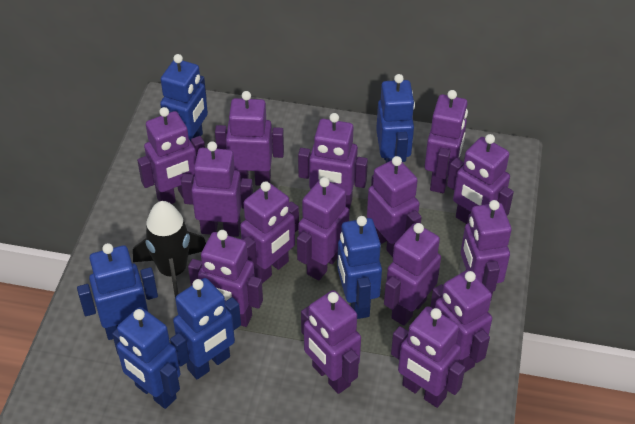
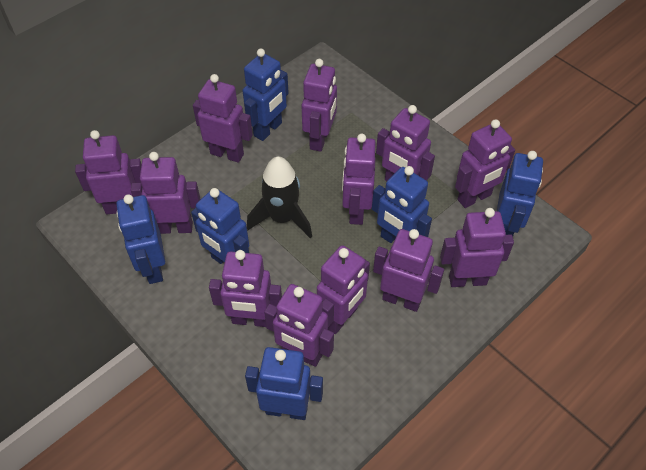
purple robot: [137,107,205,204] [181,141,253,237] [188,230,263,327] [215,91,284,186] [240,181,299,283] [297,177,350,280] [298,113,368,209] [301,290,361,394] [367,156,422,257] [384,223,441,326] [391,306,465,408] [425,90,468,193] [430,270,492,373] [447,134,514,224] [461,200,512,299] = 15 -> [75,130,142,214] [131,152,201,234] [193,74,253,163] [209,250,282,327] [264,284,334,367] [301,59,337,152] [317,245,370,334] [342,134,376,225] [373,229,444,312] [376,105,435,181] [440,208,514,287] [455,119,515,208] = 12

